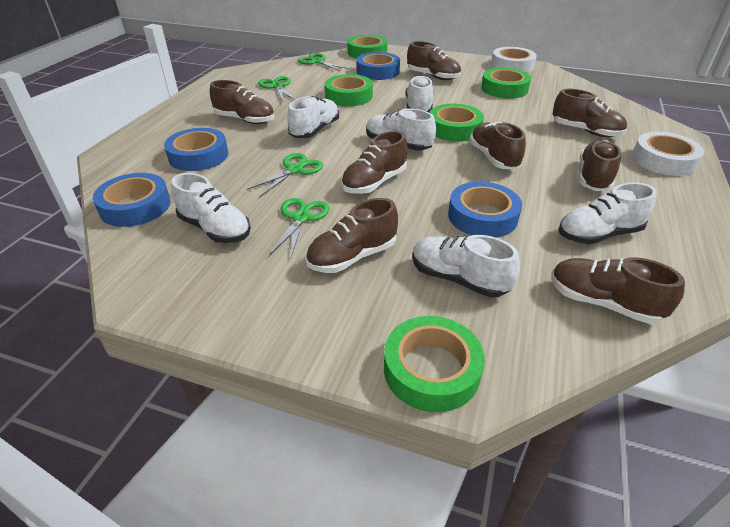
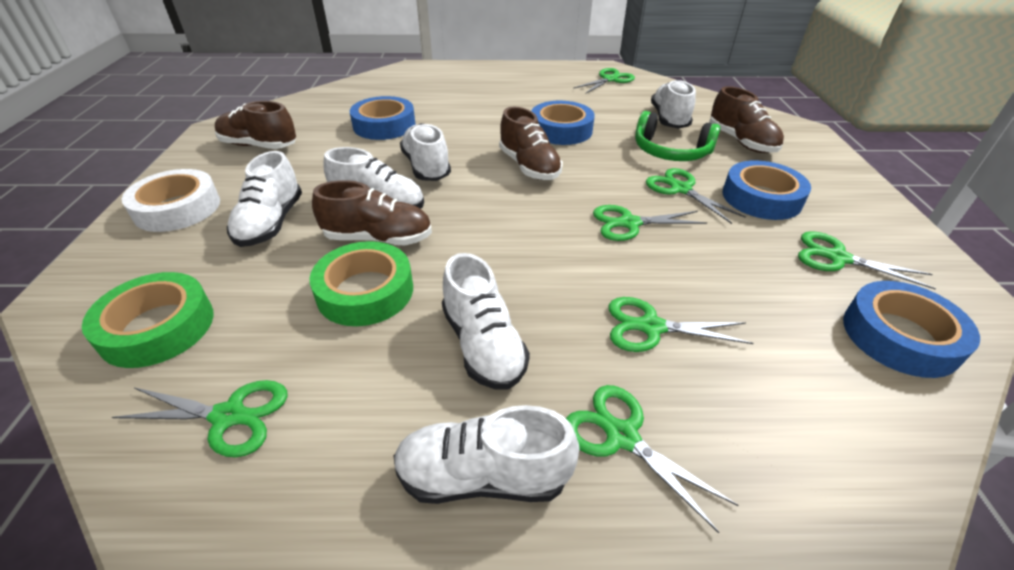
brown shoe: [210,80,275,124] [306,198,398,273] [341,131,407,194] [407,41,461,80] [469,122,526,170] [551,257,685,324] [553,89,627,137] [579,140,621,191] = 8 -> [215,101,296,149] [312,180,432,246] [499,107,563,180] [709,86,784,153] = 4
green headphones: none = 0 -> [635,111,720,161] = 1
green scissors: [247,153,323,197] [258,76,296,101] [269,198,329,257] [298,53,349,71] = 4 -> [112,380,287,457] [566,385,739,533] [573,68,635,94] [593,205,707,241] [608,297,754,352] [646,168,746,224] [798,231,936,289] = 7
green tape: [325,74,373,106] [347,35,388,59] [384,316,485,412] [429,104,484,142] [481,68,531,99] = 5 -> [82,272,214,368] [309,241,413,326] = 2
white tape: [491,47,537,73] [632,132,704,176] = 2 -> [122,169,220,232] = 1

